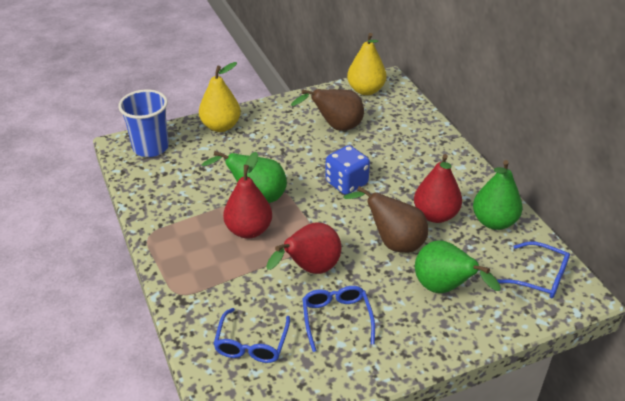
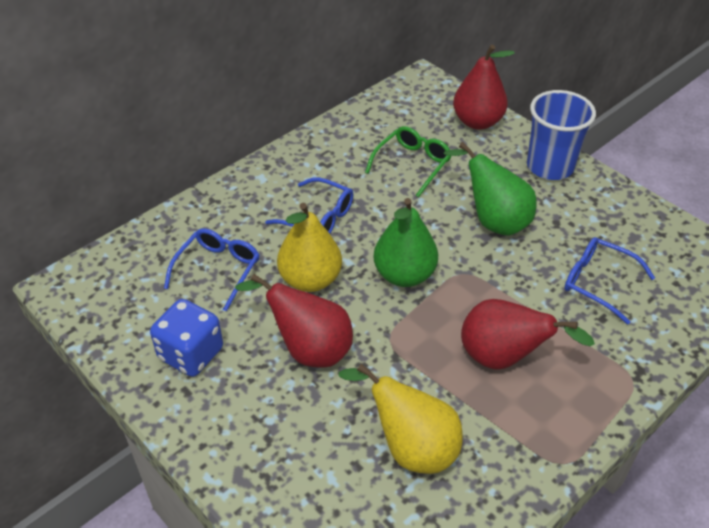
brown pear: [291,89,364,131] [343,186,428,253] = 2 -> none = 0
green glasses: none = 0 -> [365,126,451,198] = 1
green pear: [201,151,287,203] [415,241,501,293] [473,160,522,230] = 3 -> [374,198,438,287] [444,142,537,236] = 2

